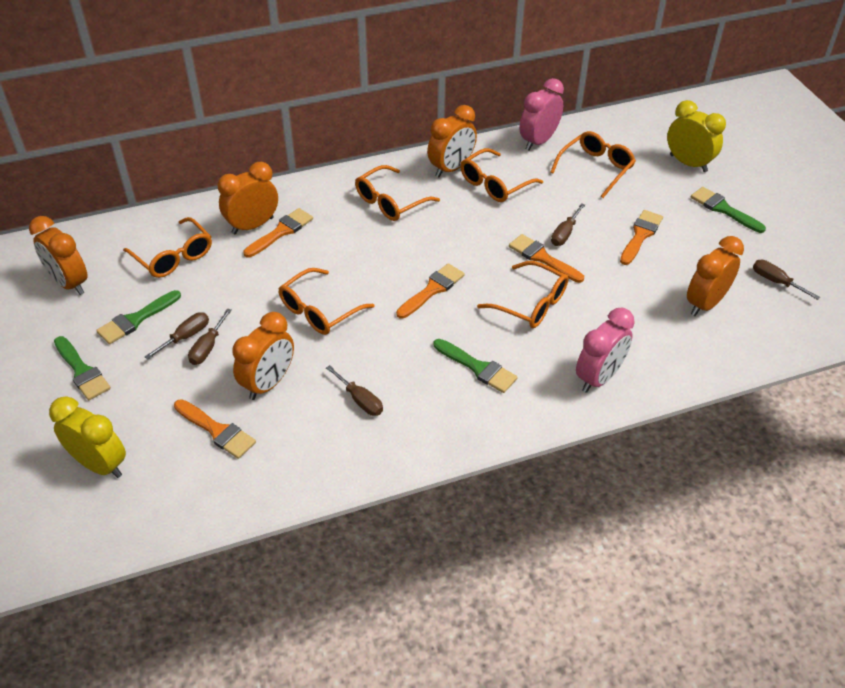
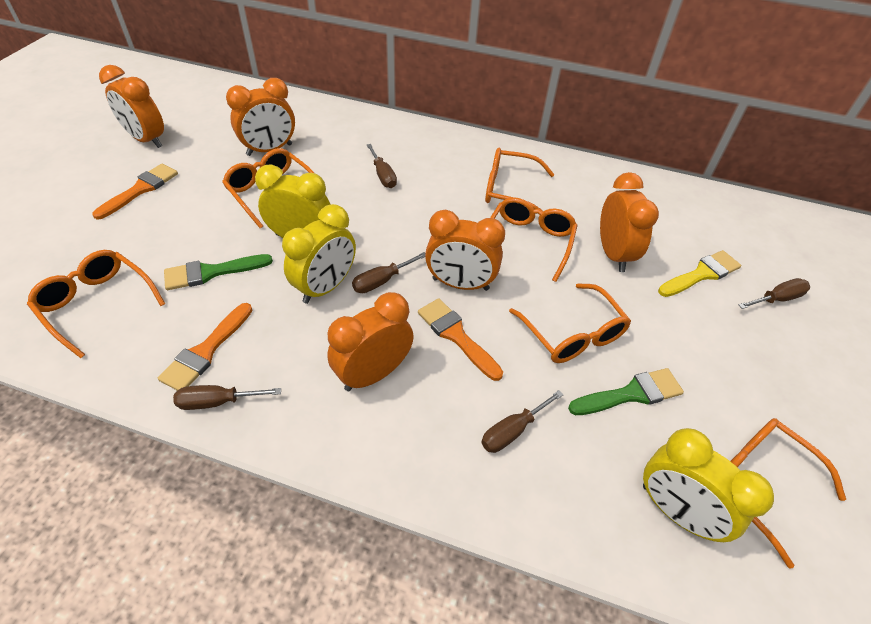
green brush: [54,336,111,400] [96,290,181,344] [434,339,518,393] [691,187,766,233] = 4 -> [164,254,273,290] [568,368,684,415] = 2
orange brush: [174,399,256,459] [243,208,313,257] [396,263,465,319] [509,234,584,283] [620,210,663,265] = 5 -> [92,164,178,219] [158,303,253,391] [418,298,503,381] = 3
pink clock: [519,78,564,151] [576,308,635,393] = 2 -> none = 0
yellow brush: none = 0 -> [658,250,741,297] = 1
yellow clock: [49,396,126,478] [667,100,726,172] = 2 -> [255,164,331,238] [282,204,356,304] [643,428,774,542] = 3

